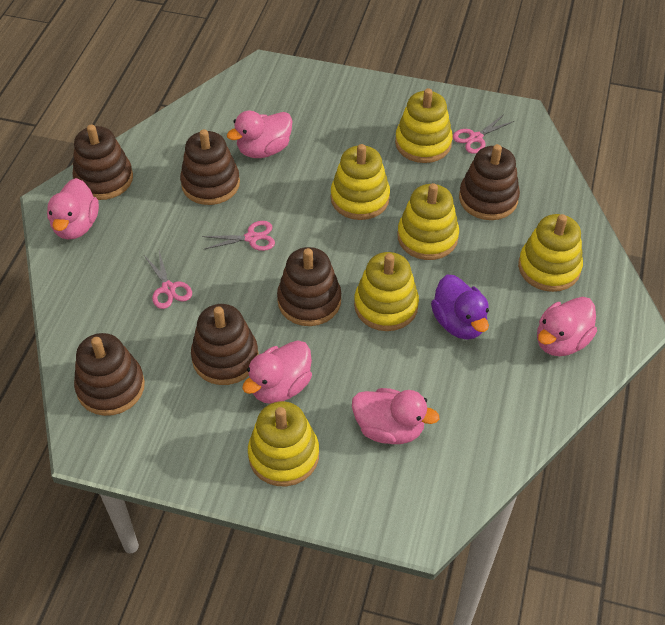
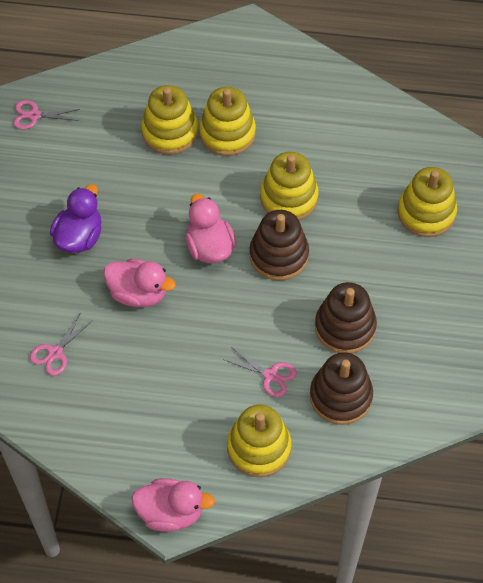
brown stacking toy: [72,124,133,200] [74,333,145,416] [180,129,240,205] [191,304,258,385] [277,247,341,326] [459,144,520,220] = 6 -> [250,210,309,280] [310,352,373,425] [315,282,377,354] = 3
pink duck: [47,178,99,239] [227,110,292,158] [242,340,312,404] [352,388,439,444] [537,297,597,356] = 5 -> [103,259,176,307] [131,478,215,532] [185,194,236,263] = 3
yellow stacking toy: [248,401,319,486] [331,144,390,220] [354,252,419,331] [395,88,453,163] [397,183,459,260] [518,214,583,292] = 6 -> [141,85,198,155] [199,87,256,156] [227,405,291,477] [260,152,318,220] [398,167,457,237] = 5

